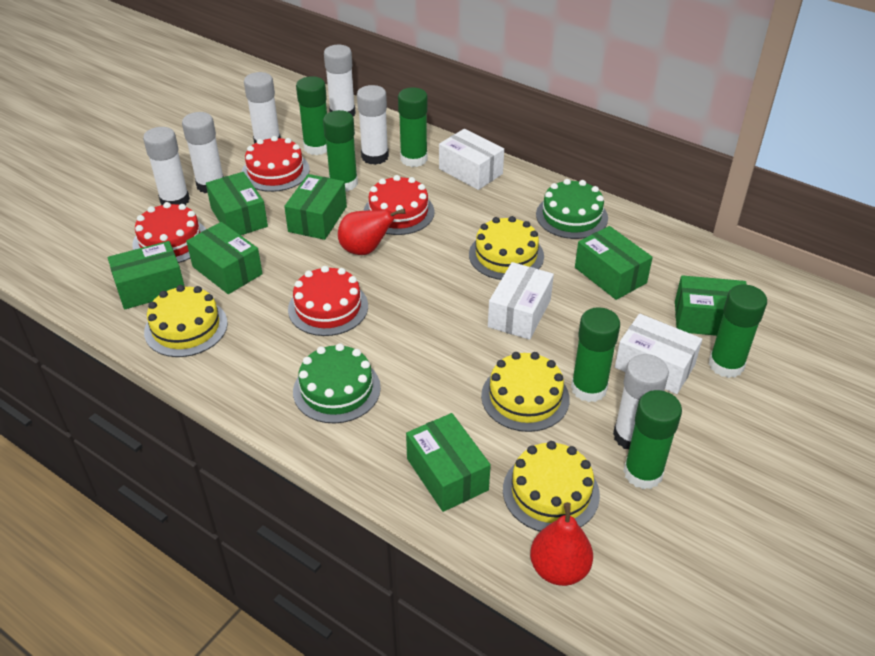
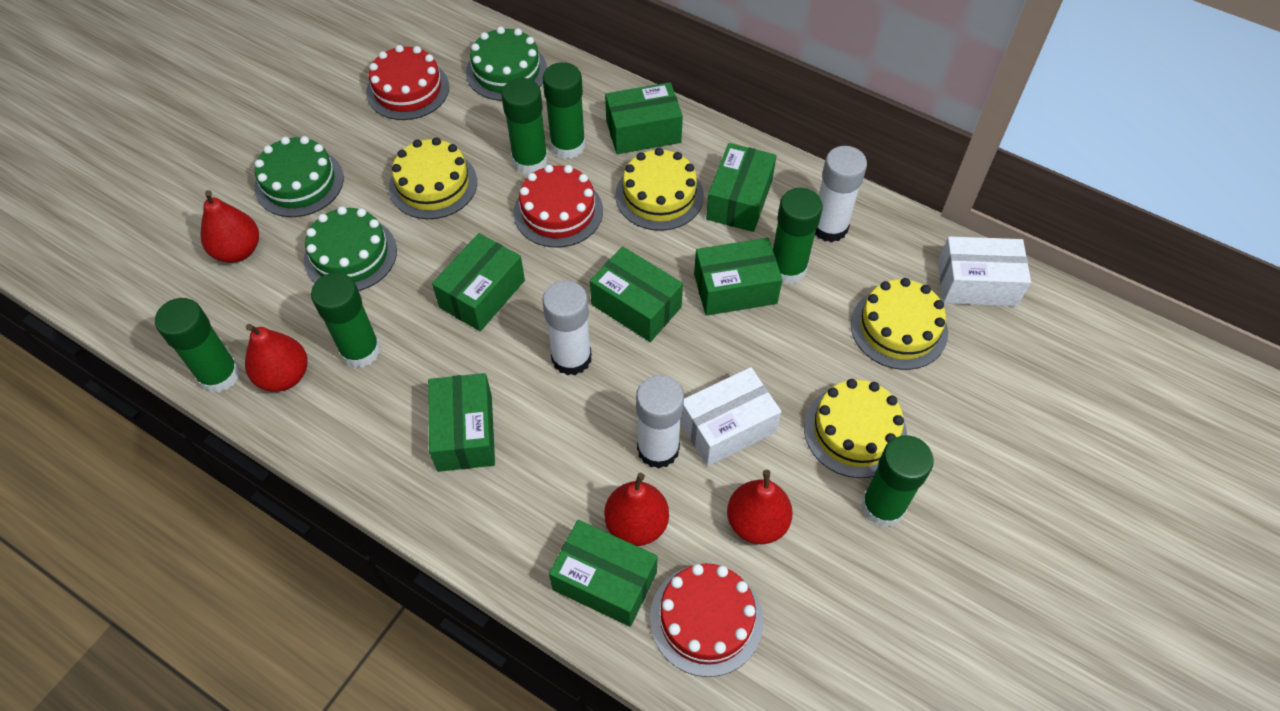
green cake: [293,343,381,424] [536,179,608,239] = 2 -> [254,136,344,217] [304,206,397,291] [466,27,547,101] = 3
red cake: [132,202,206,263] [242,136,310,192] [288,266,368,336] [363,175,434,235] = 4 -> [366,45,449,120] [514,164,603,248] [650,563,763,677] = 3
red pear: [338,209,405,255] [530,502,593,586] = 2 -> [200,190,259,263] [245,324,307,392] [604,473,669,546] [727,470,793,544] = 4
white box: [439,129,504,190] [488,262,554,340] [615,314,702,394] = 3 -> [680,367,781,466] [938,236,1031,306] = 2
white glue stick: [143,127,190,205] [182,112,224,193] [244,72,281,144] [324,45,356,116] [357,85,389,165] [613,354,669,449] = 6 -> [543,280,592,375] [636,375,684,469] [815,146,867,242] = 3

